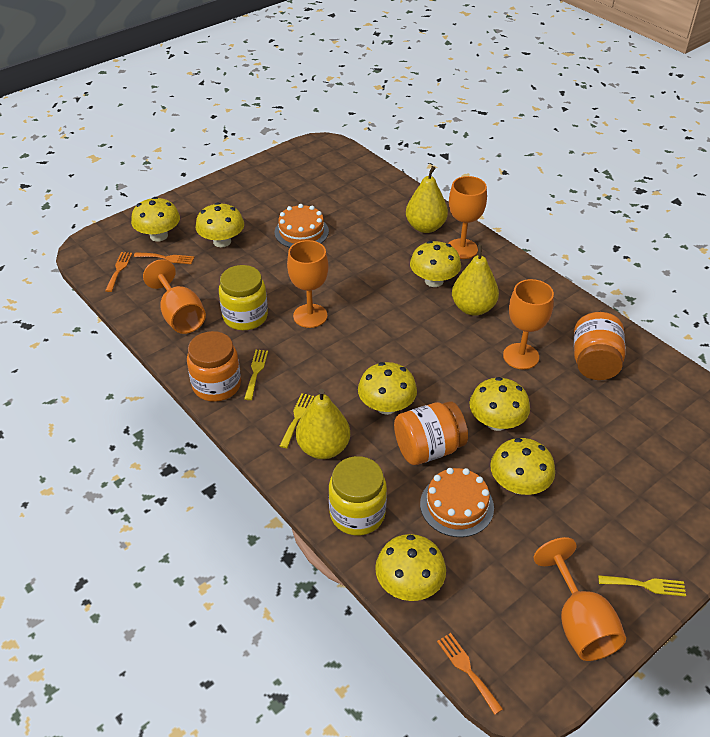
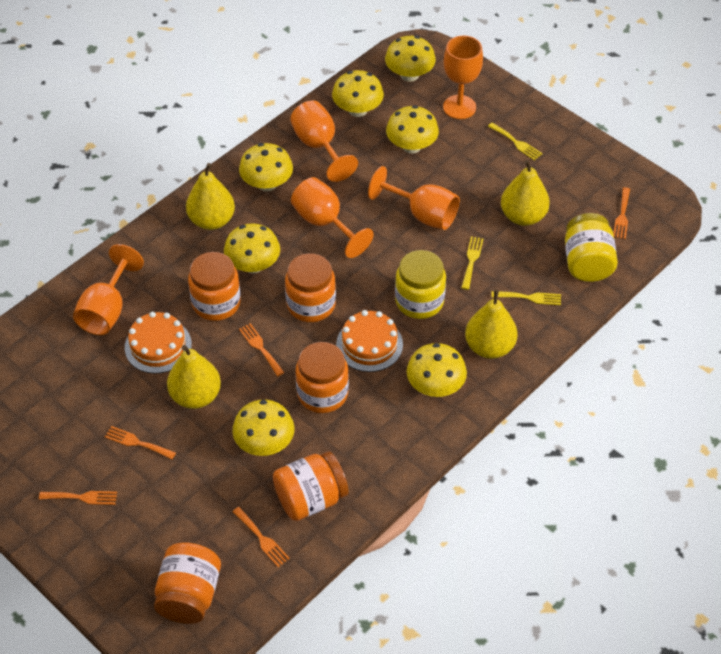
orange fork: [105,252,132,292] [134,252,194,264] [437,633,503,715] = 3 -> [39,491,117,505] [105,426,176,459] [232,507,290,567] [239,323,284,376] [613,187,630,239] = 5
orange jar: [187,331,241,402] [394,401,468,465] [574,312,625,380] = 3 -> [154,542,221,624] [188,252,241,321] [273,451,349,521] [285,253,336,322] [296,342,349,413] = 5
yellow pear: [296,389,350,459] [406,166,448,233] [452,244,499,316] = 3 -> [167,345,221,409] [186,163,235,230] [465,289,517,359] [501,160,550,226] = 4

